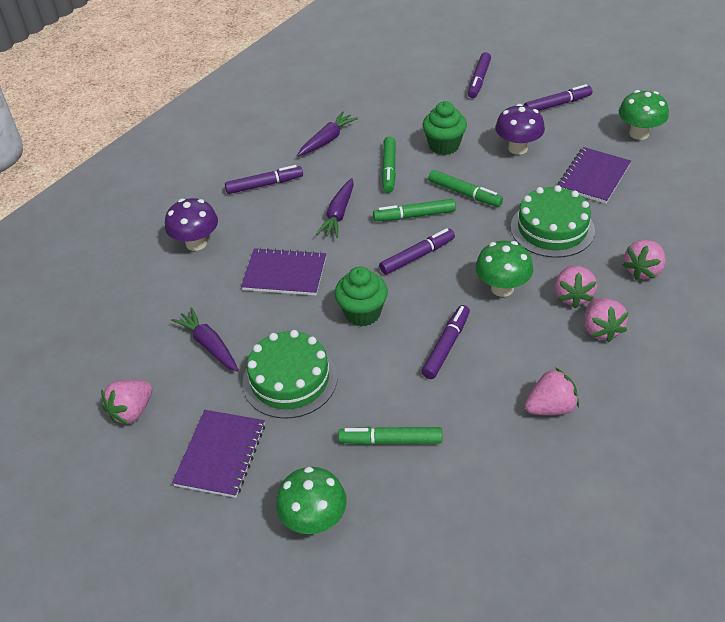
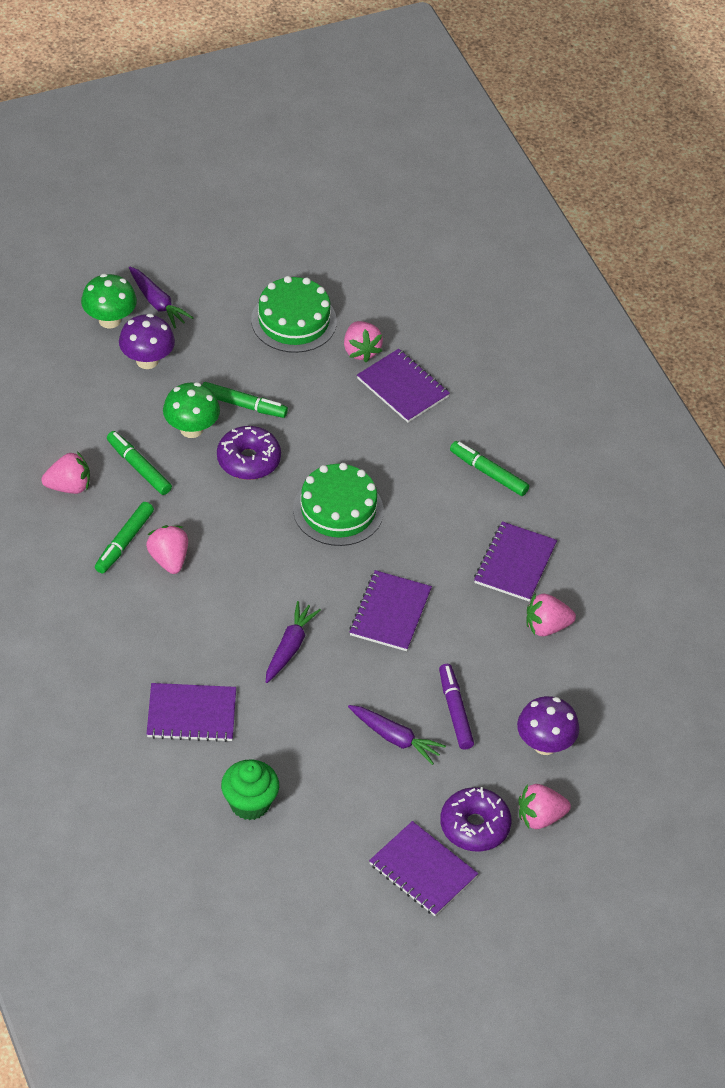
green cupcake: [334,267,388,327] [422,101,467,155] = 2 -> [221,760,279,820] = 1
green mushroom: [276,467,347,534] [475,240,533,297] [619,90,669,140] = 3 -> [81,274,137,329] [163,382,220,438] = 2
purple donut: none = 0 -> [217,426,281,480] [440,787,512,851] = 2
purple marker: [225,165,303,194] [379,228,455,275] [422,305,470,379] [468,52,491,98] [524,84,592,111] = 5 -> [439,664,474,750] = 1
purple notebook: [172,410,265,498] [241,248,326,295] [558,147,631,204] = 3 -> [147,683,236,742] [349,570,432,651] [357,349,450,423] [369,821,478,916] [474,521,557,602] = 5

